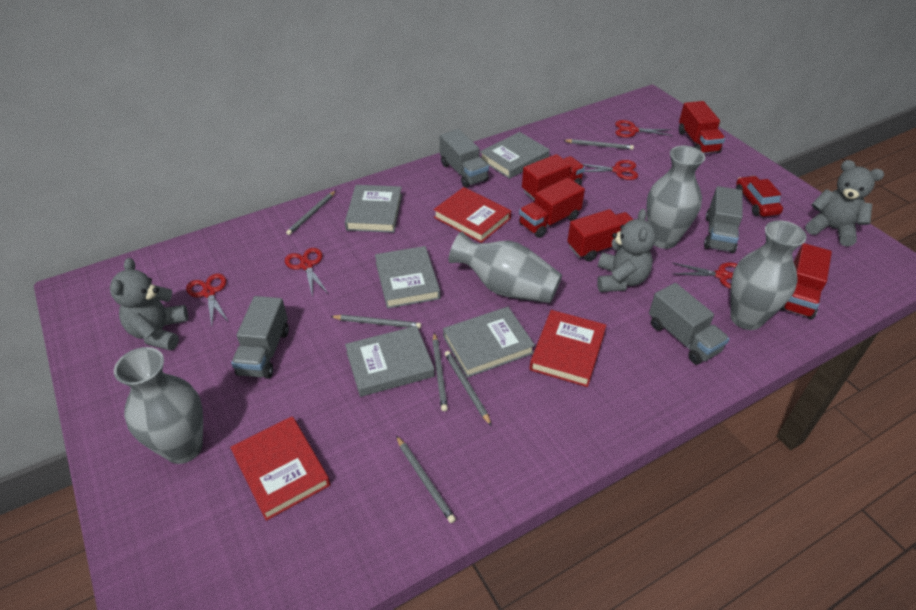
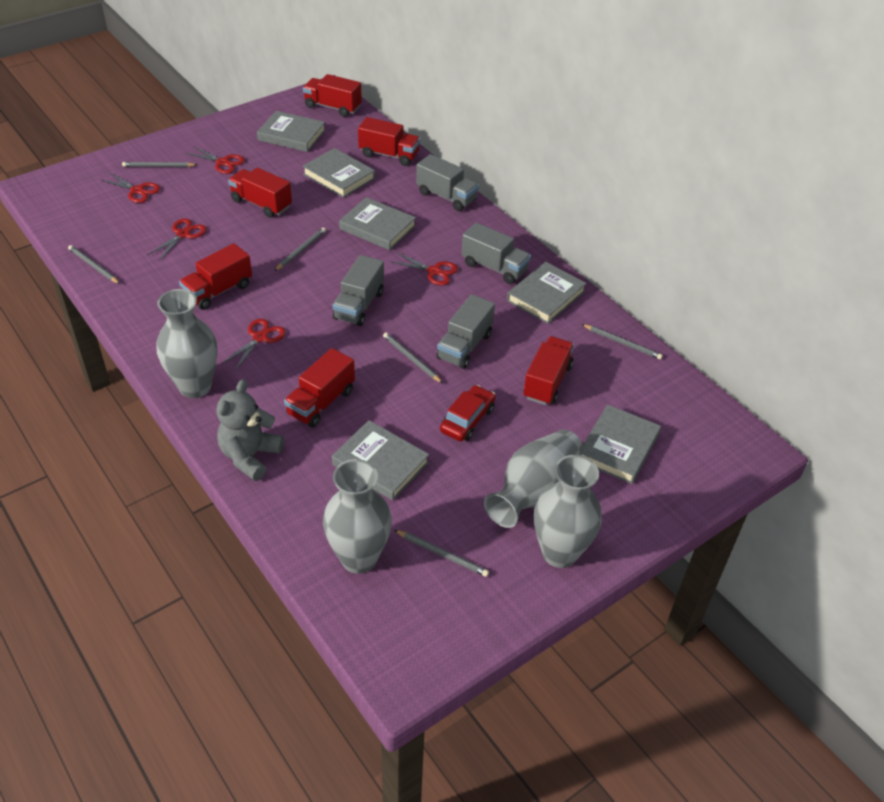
grey book: [345,185,402,233] [345,326,435,397] [375,246,440,309] [443,307,535,378] [480,132,550,179] = 5 -> [257,111,326,152] [302,148,375,198] [332,420,429,501] [339,197,416,250] [507,262,587,324] [582,404,661,484] = 6
grey teddy bear: [110,258,188,351] [597,209,656,292] [805,160,884,247] = 3 -> [216,379,284,481] = 1
red book: [230,416,330,521] [433,187,511,243] [529,310,606,387] = 3 -> none = 0
red truck: [519,177,585,238] [522,154,585,200] [567,209,634,261] [679,101,725,154] [780,243,832,319] = 5 -> [179,243,252,310] [228,168,292,218] [284,348,355,428] [303,74,362,117] [358,117,420,166] [523,336,574,405] = 6

